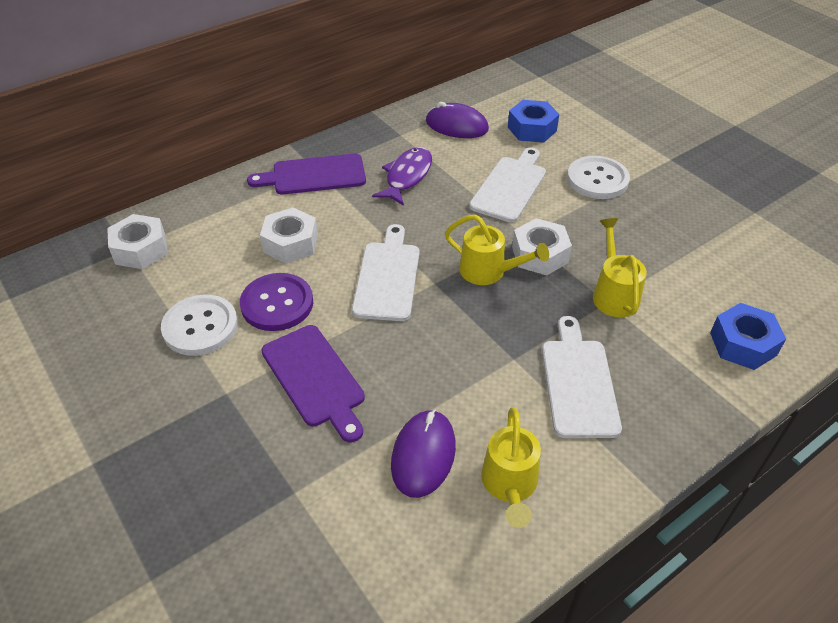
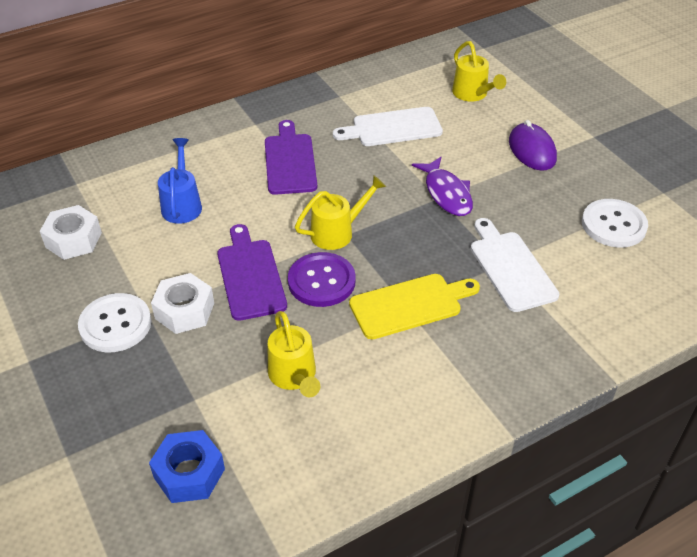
blue nut: [508,100,559,143] [710,303,786,370] = 2 -> [149,430,225,503] = 1
blue watering can: none = 0 -> [158,138,202,224] = 1
purple mouse: [391,410,456,498] [426,102,489,138] = 2 -> [509,120,557,171] = 1
white cutting board: [352,224,419,321] [469,147,546,222] [542,316,622,438] = 3 -> [333,107,443,146] [471,218,560,312] = 2
white nut: [107,214,168,269] [260,208,318,264] [512,218,572,275] = 3 -> [40,205,102,260] [151,273,214,334] = 2
yellow cutting board: none = 0 -> [349,274,480,339] = 1

